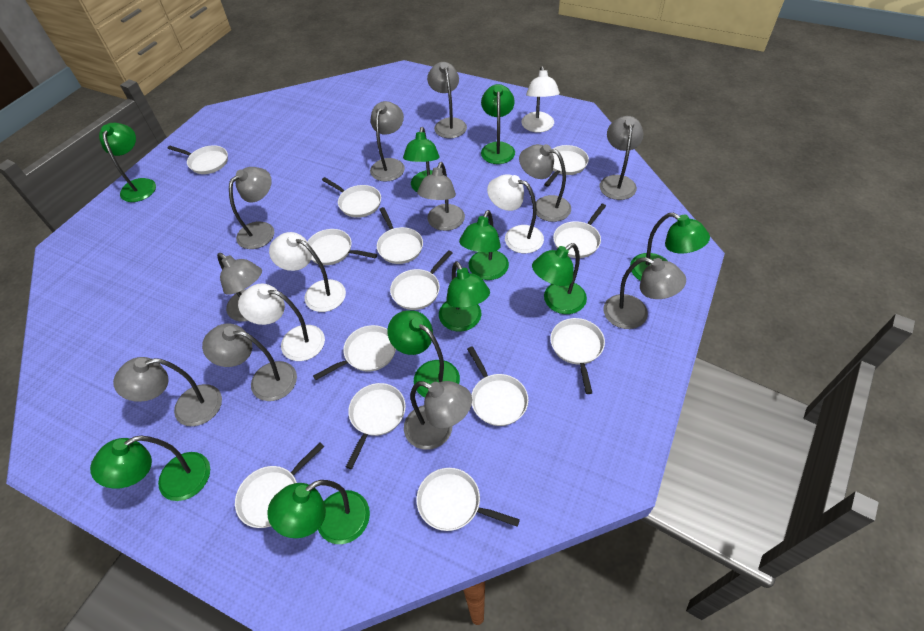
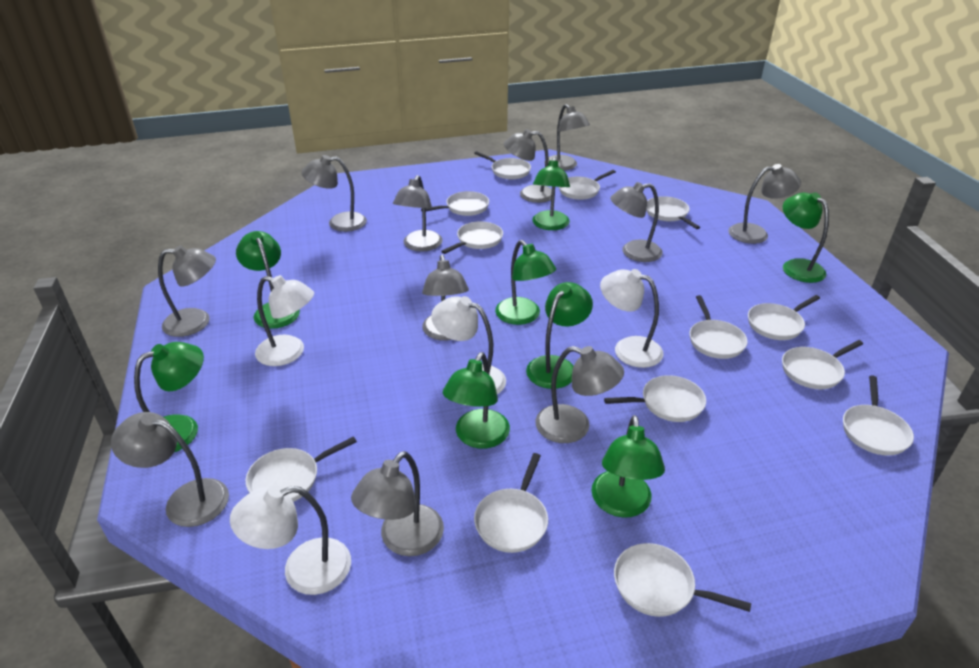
green lamp: [90,436,210,501] [99,123,156,202] [267,480,370,544] [387,310,460,398] [403,127,439,192] [439,261,490,332] [459,210,509,280] [481,84,515,164] [532,243,587,314] [630,213,710,281] = 10 -> [134,342,204,452] [236,231,300,329] [443,352,510,449] [495,240,556,325] [526,282,593,389] [532,156,570,230] [591,415,665,517] [783,192,829,283] = 8

